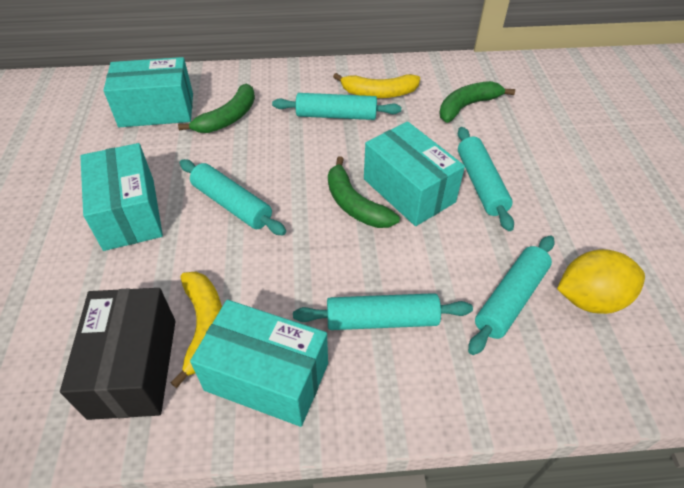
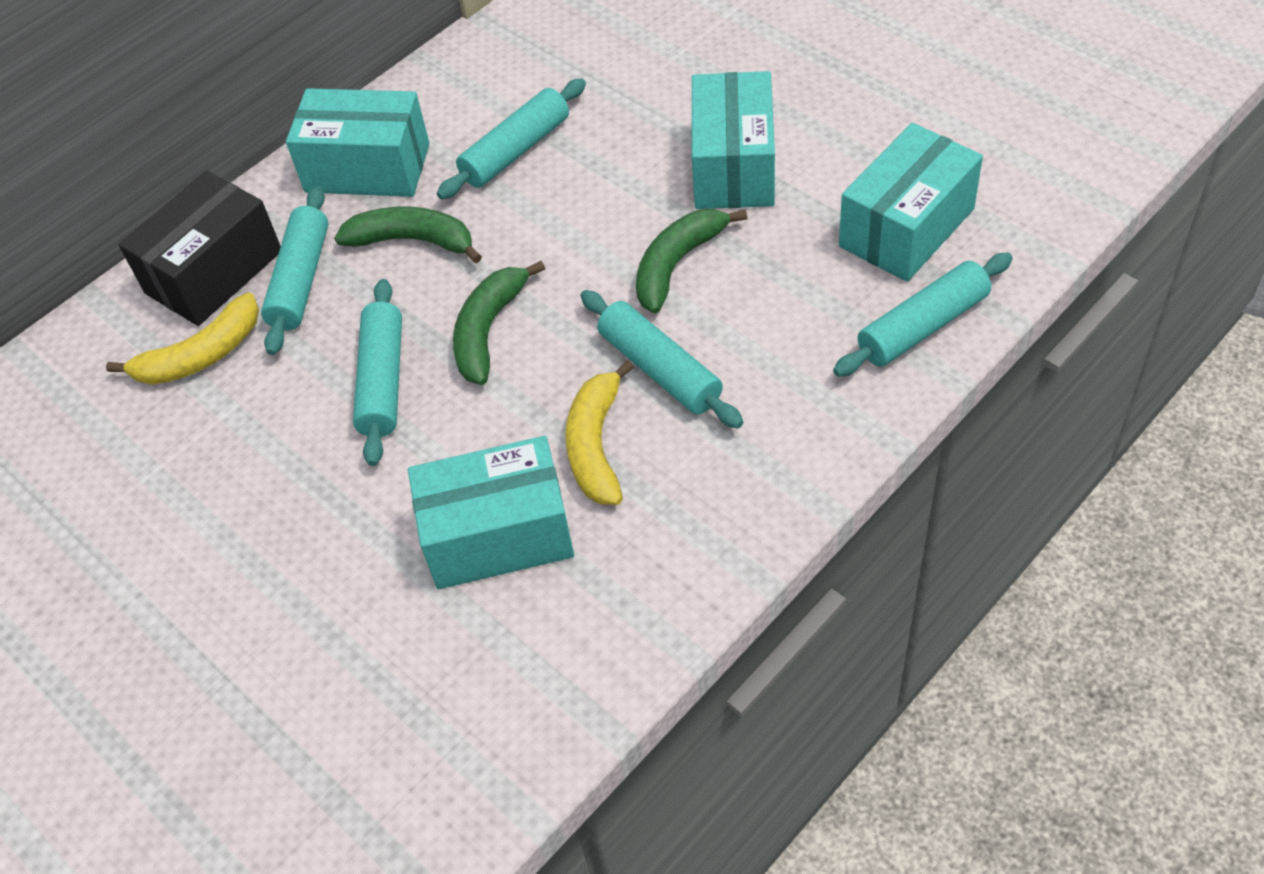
yellow lemon: [557,249,645,314] = 1 -> none = 0

